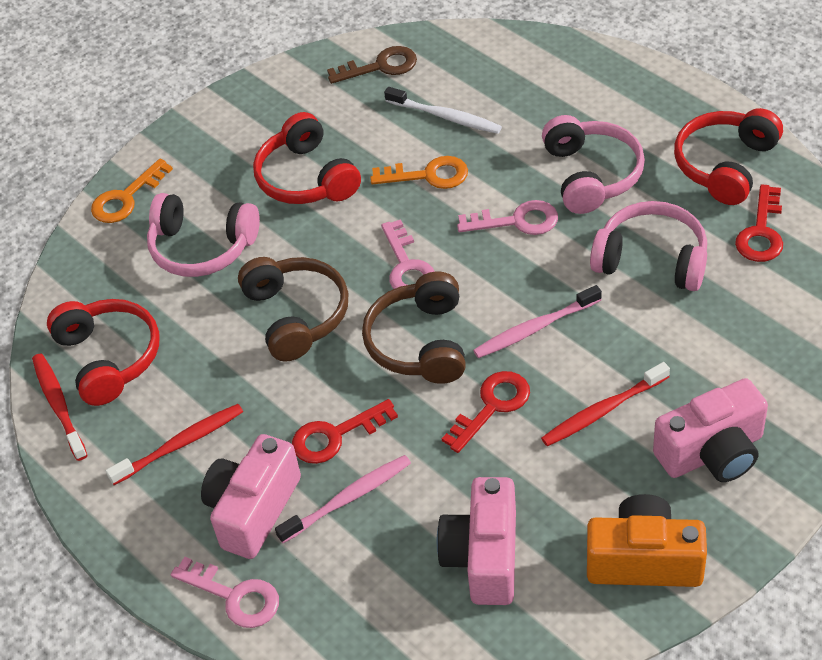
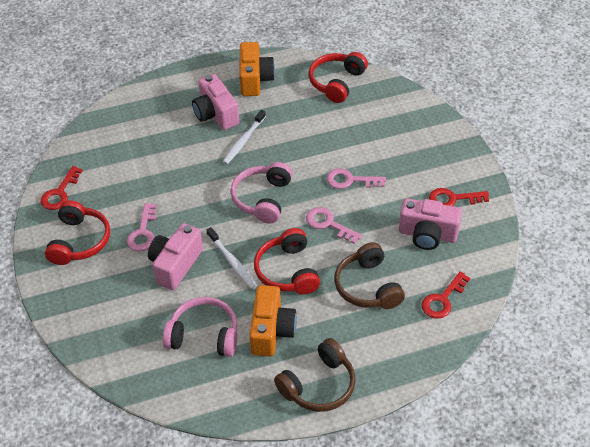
brown key: [327,46,417,84] = 1 -> none = 0
orange camera: [587,494,707,587] = 1 -> [239,42,275,96] [249,285,297,356] = 2
orange key: [91,159,173,223] [370,156,468,189] = 2 -> none = 0
pink headphones: [147,193,260,277] [542,115,645,214] [590,201,707,291] = 3 -> [163,297,238,357] [231,162,292,224] = 2
pink toothbrush: [275,455,411,543] [473,285,602,358] = 2 -> none = 0
red toothbrush: [32,353,88,461] [106,404,243,485] [541,362,670,446] = 3 -> none = 0
white toothbrush: [384,87,502,134] = 1 -> [207,227,257,289] [223,110,266,165] = 2

